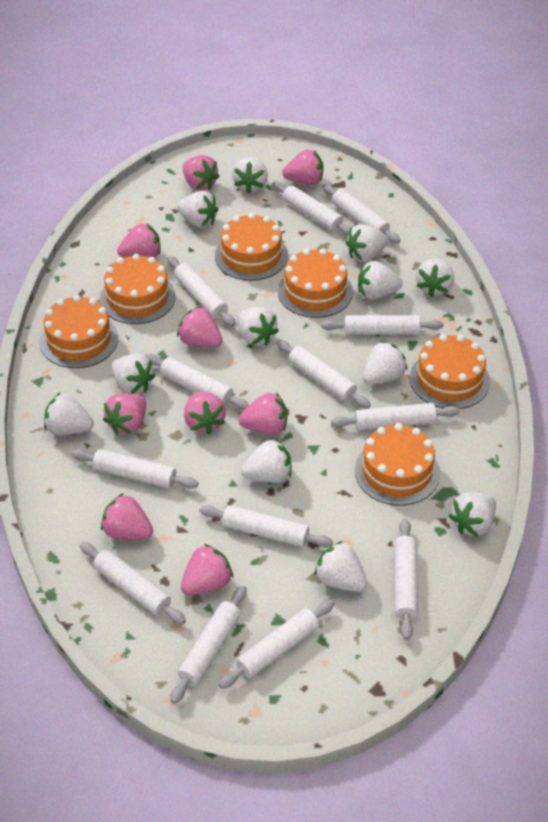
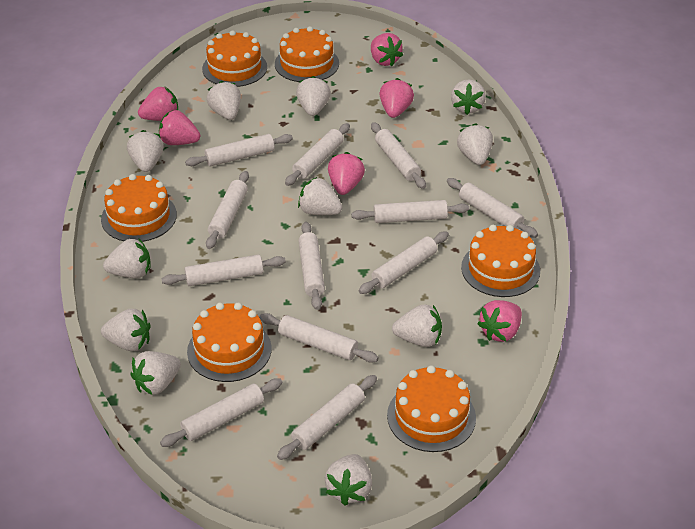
pink strawberry: [101,493,153,540] [103,393,146,435] [117,223,161,258] [177,306,223,348] [181,544,233,595] [183,155,220,191] [184,392,226,435] [238,393,288,435] [282,149,323,185] = 9 -> [138,86,178,121] [159,110,200,145] [328,152,365,195] [371,33,403,66] [379,78,414,118] [477,300,522,342] = 6
white rolling pin: [71,449,198,489] [80,542,186,624] [145,354,249,410] [167,256,235,327] [170,586,246,704] [199,505,333,547] [219,600,335,689] [272,181,352,236] [276,340,371,408] [321,315,443,335] [322,184,400,244] [331,403,460,431] [394,519,418,640] = 13 -> [160,379,282,447] [162,255,286,286] [185,134,293,166] [206,171,249,249] [259,313,379,363] [277,375,377,460] [285,123,350,186] [298,222,325,310] [351,200,469,223] [359,231,449,294] [371,122,426,189] [447,178,538,238] = 12
white strawberry: [44,393,94,435] [111,354,156,394] [177,191,219,228] [232,157,268,194] [238,307,279,346] [241,438,291,483] [314,541,367,592] [346,224,388,262] [358,261,403,299] [363,341,408,385] [416,258,454,297] [449,492,496,537] = 12 -> [101,309,151,351] [103,238,151,278] [127,130,164,172] [130,351,181,395] [207,81,241,120] [296,76,331,116] [298,177,342,215] [325,454,372,506] [392,304,442,347] [451,79,486,115] [457,123,493,165] = 11

